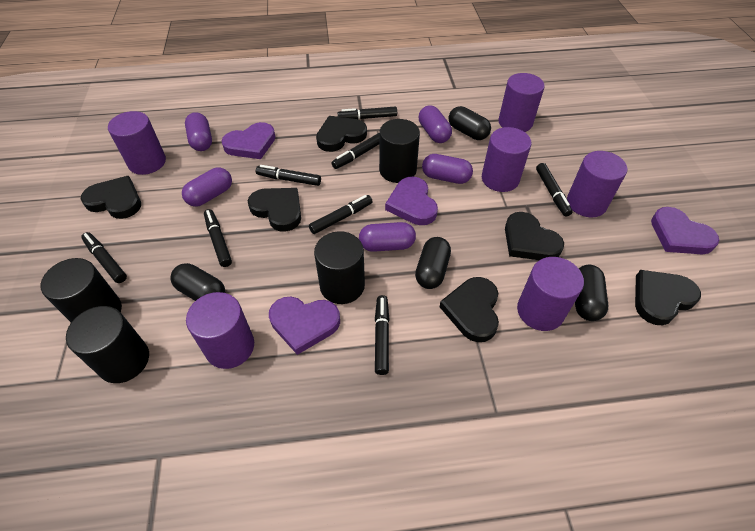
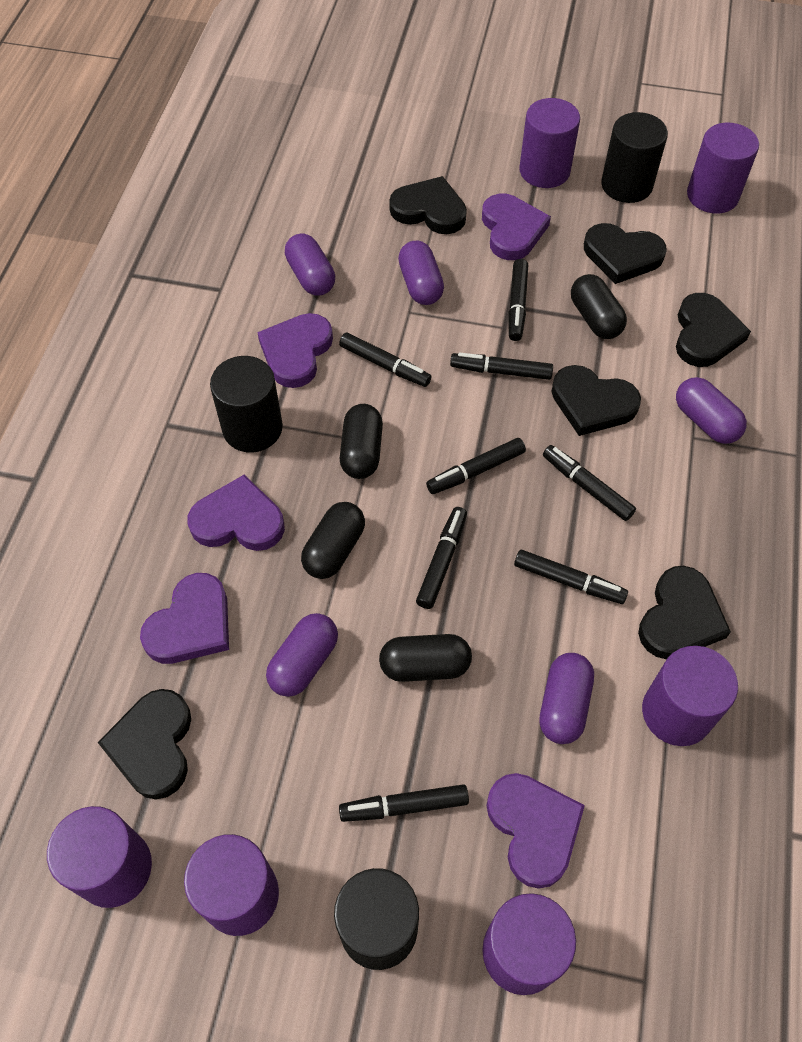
black cylinder: [41,258,122,322] [66,306,149,383] [314,231,365,304] [379,119,420,183] = 4 -> [210,356,283,452] [334,868,419,970] [601,112,668,203] = 3
purple heart: [222,122,275,159] [269,297,340,355] [385,177,438,225] [651,207,719,254] = 4 -> [140,573,229,664] [187,475,285,551] [257,313,333,388] [482,193,551,260] [486,773,585,889] = 5

